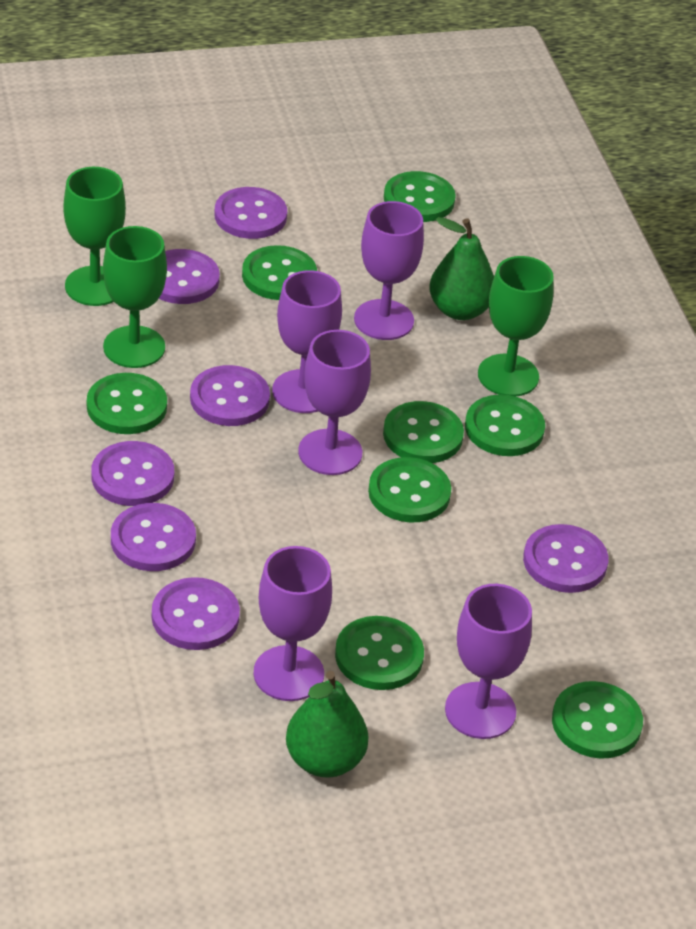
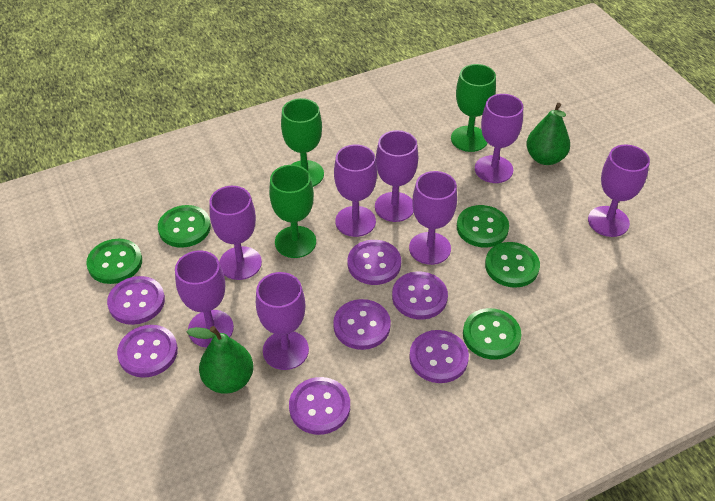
green button: [87,373,167,434] [242,245,317,300] [335,616,424,690] [368,457,451,522] [383,401,464,463] [384,171,456,222] [465,395,545,456] [552,681,643,759] = 8 -> [86,239,142,284] [158,205,211,248] [457,205,509,247] [463,308,521,360] [485,242,540,288] = 5
purple goblet: [253,546,332,701] [272,270,342,413] [298,330,371,475] [354,201,424,340] [445,584,532,739] = 5 -> [175,251,234,348] [209,186,262,280] [256,272,309,370] [334,144,377,237] [375,130,418,222] [409,171,457,265] [475,94,523,183] [588,145,650,237] = 8

